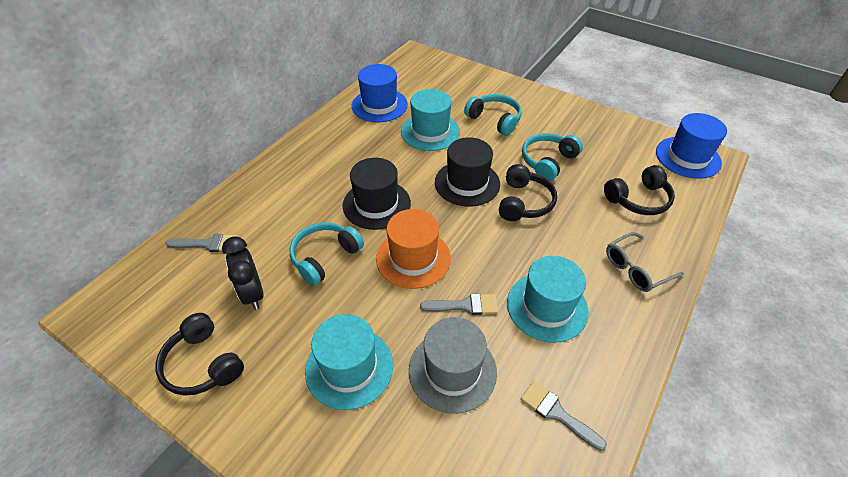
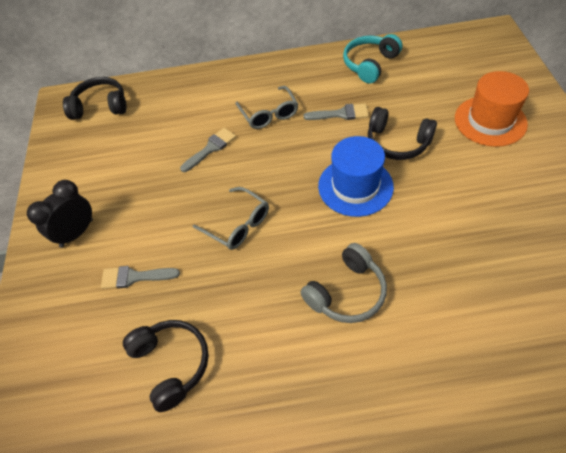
black hat: [343,158,411,230] [435,137,500,207] = 2 -> none = 0
blue hat: [352,64,408,122] [656,113,727,179] = 2 -> [318,136,394,217] = 1
grey glasses: [606,232,684,292] = 1 -> [193,187,269,250] [236,86,298,129] = 2
grey hat: [409,317,497,414] = 1 -> none = 0
grey headphones: none = 0 -> [300,243,387,323] = 1
turquoise hat: [305,314,393,410] [401,89,460,151] [507,256,589,343] = 3 -> none = 0
turquoise headphones: [289,222,364,286] [464,94,522,136] [522,133,583,181] = 3 -> [343,34,402,83] = 1

